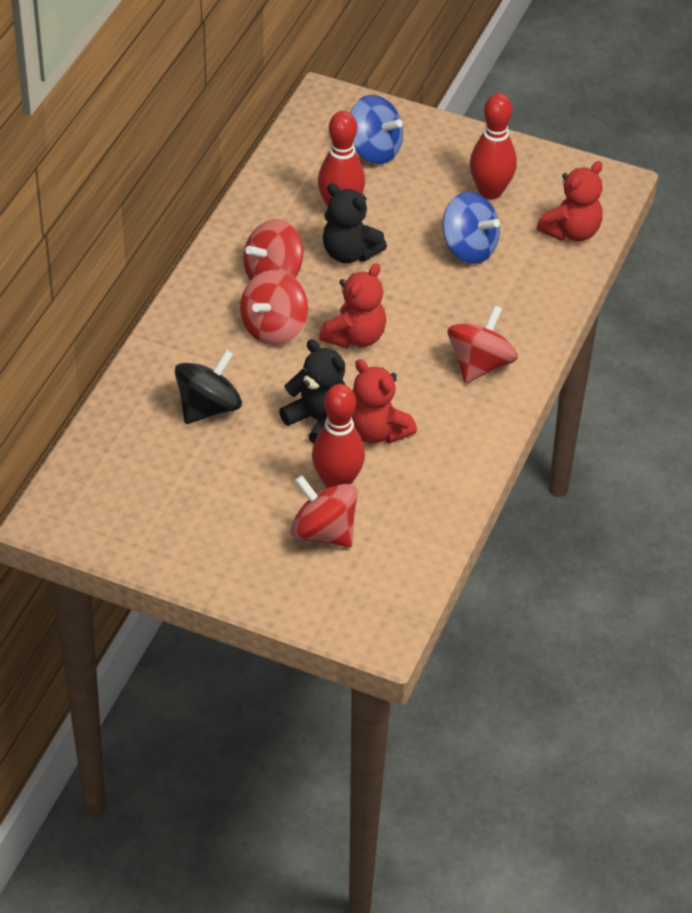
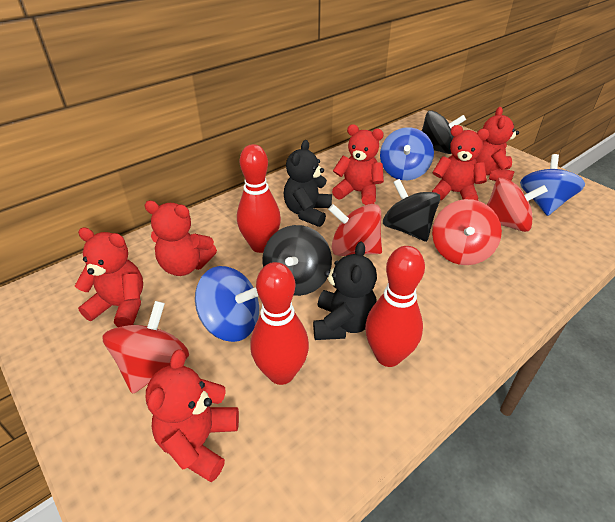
black spinning top: [175,350,242,424] = 1 -> [263,225,332,296] [383,179,440,242] [422,110,466,154] = 3
blue spinning top: [350,95,403,164] [442,192,500,264] = 2 -> [195,266,259,342] [380,127,434,180] [520,154,585,216] = 3
red teddy bear: [319,263,386,348] [352,359,417,444] [537,161,603,241] = 3 -> [75,228,143,327] [144,201,217,276] [146,349,239,482] [332,124,384,205] [432,125,489,201] [476,107,519,181] = 6

